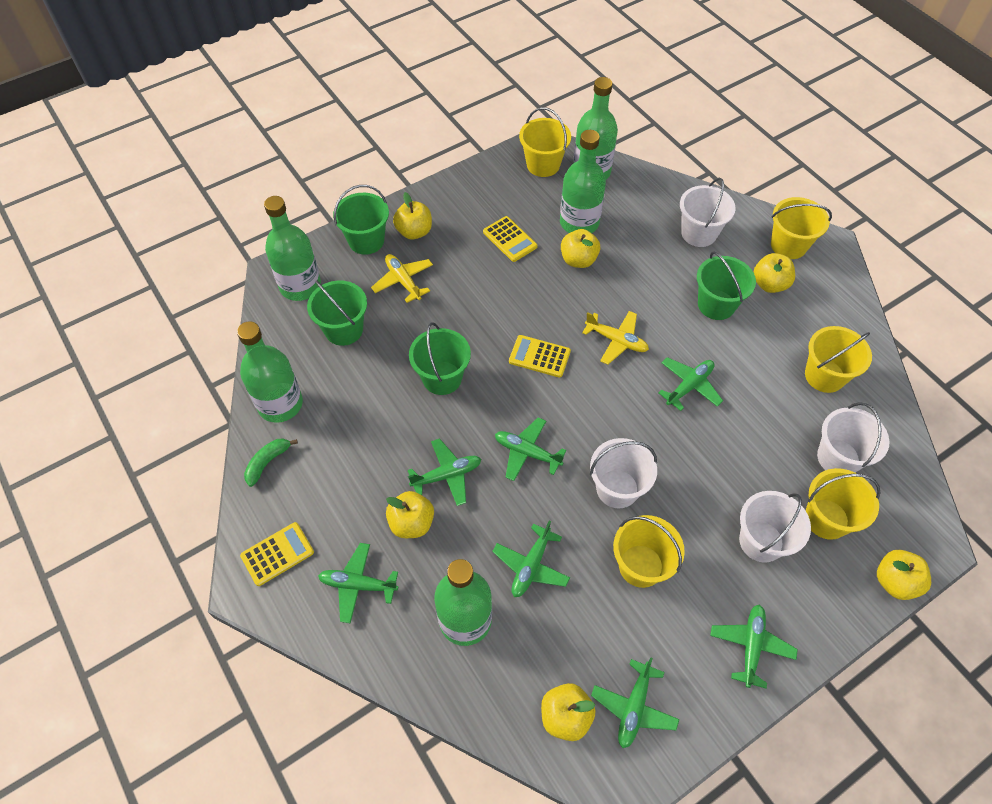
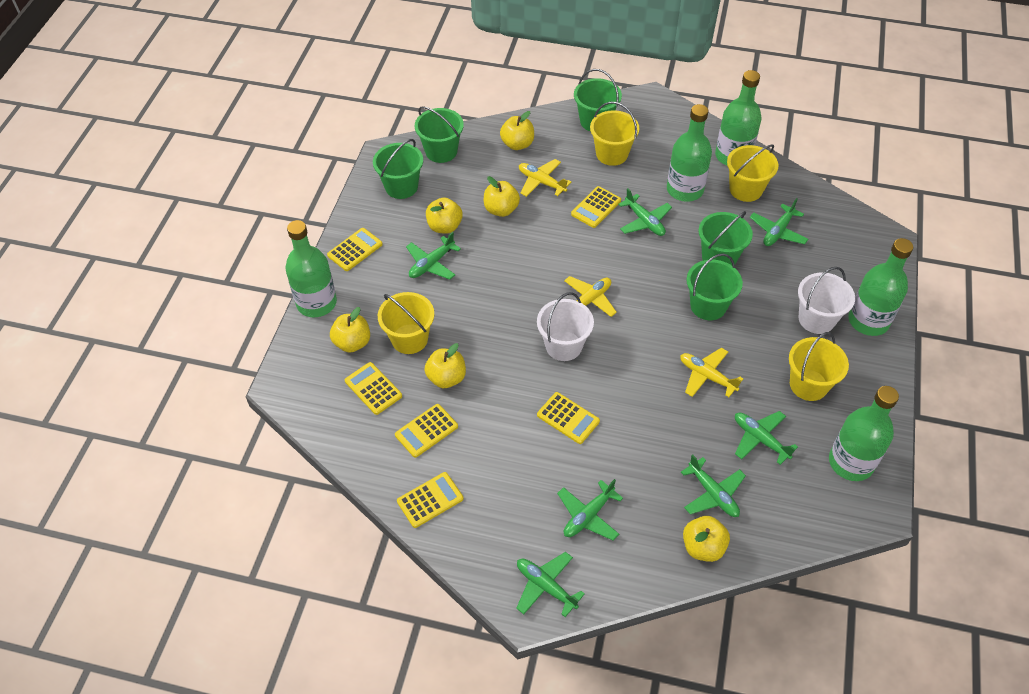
green banana: [244,438,298,487] = 1 -> none = 0
green bucket: [307,280,367,346] [333,185,389,255] [409,322,471,395] [697,251,756,320] = 4 -> [373,139,423,199] [415,106,464,163] [574,69,622,131] [686,253,743,320] [699,211,753,265] = 5
white bucket: [590,438,657,508] [680,178,736,247] [739,491,811,563] [817,402,889,473] = 4 -> [537,292,594,361] [798,267,855,334] = 2
yellow bucket: [519,107,571,177] [613,515,685,588] [771,197,832,259] [805,326,872,393] [805,468,880,540] = 5 -> [378,292,434,354] [590,102,640,166] [727,144,778,202] [789,332,849,401] = 4
yellow calculator: [240,522,314,586] [483,216,537,262] [509,335,571,378] = 3 -> [327,228,383,271] [345,362,402,415] [395,404,458,458] [397,472,464,528] [537,392,600,444] [571,186,621,228] = 6
yellow plane: [371,254,433,303] [582,311,649,365] = 2 -> [519,159,571,197] [564,276,617,317] [680,348,743,397] = 3

